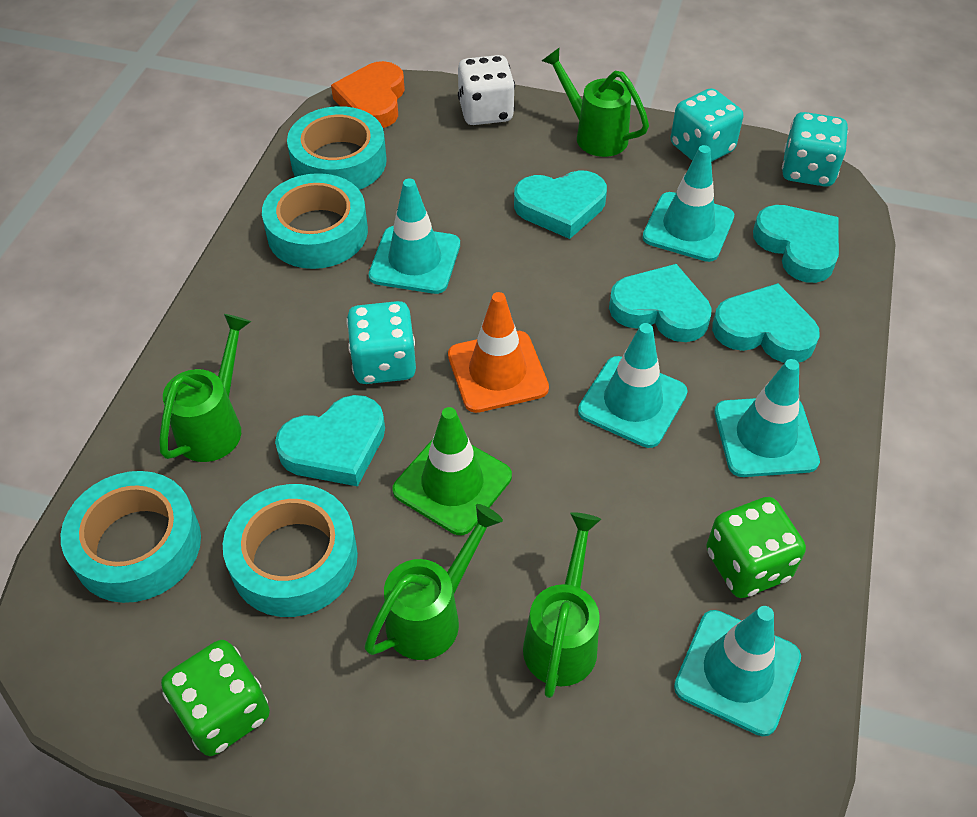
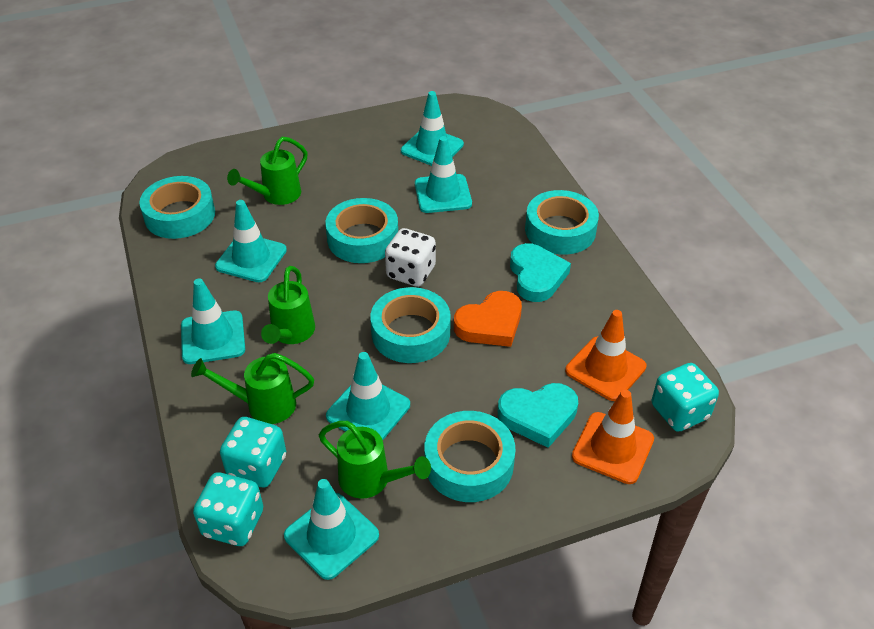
green dice: [161,640,270,756] [706,497,806,598] = 2 -> none = 0
green traffic cone: [392,407,512,535] = 1 -> none = 0
orange traffic cone: [448,292,549,413] = 1 -> [565,310,647,401] [572,390,654,484] = 2
turquoise heart: [275,395,385,487] [514,170,607,239] [609,264,712,342] [712,283,820,363] [753,205,839,283] = 5 -> [498,383,578,448] [510,243,571,302] = 2
turquoise tape: [61,471,201,603] [223,484,358,617] [262,173,368,269] [287,106,387,190] = 4 -> [139,176,215,239] [325,198,398,263] [370,287,451,363] [425,411,516,502] [525,190,599,255] = 5
turquoise traffic cone: [369,178,460,294] [578,323,688,448] [642,145,734,262] [674,606,801,737] [715,359,820,477] = 5 -> [181,279,245,364] [215,200,287,282] [284,479,379,580] [326,352,410,440] [401,91,464,166] [415,136,472,213] = 6

